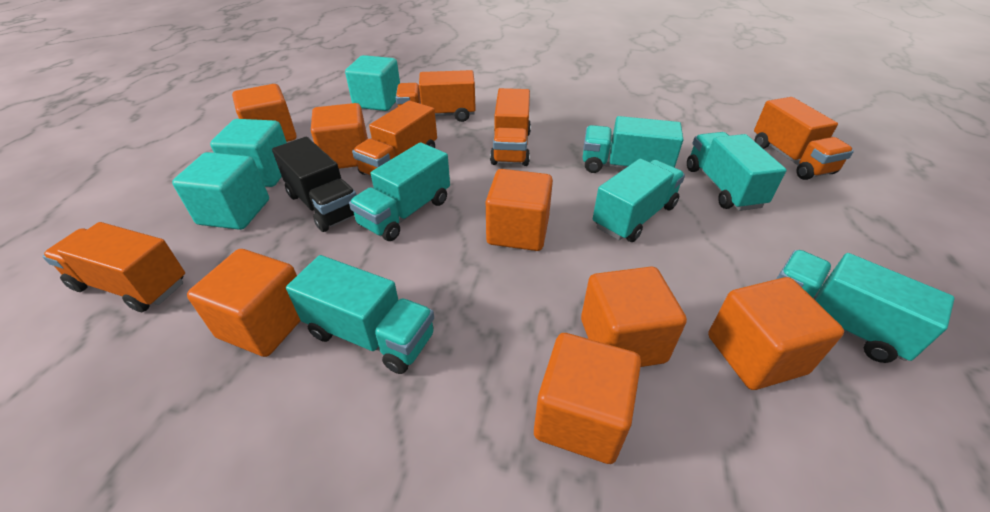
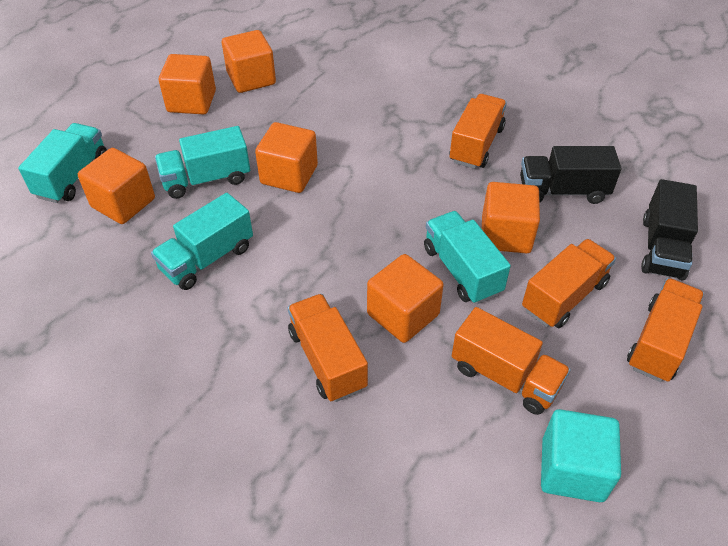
black truck: [272,137,357,232] = 1 -> [520,146,621,204] [641,179,698,280] = 2
orange cube: [187,249,301,357] [232,84,296,142] [311,103,368,169] [486,169,553,251] [534,333,641,464] [581,267,687,367] [708,277,844,390] = 7 -> [78,148,155,224] [159,54,216,115] [222,30,276,93] [255,122,318,193] [367,254,444,343] [482,182,540,254] = 6
turquoise cube: [172,152,269,230] [210,119,287,187] [345,55,400,111] = 3 -> [541,409,621,502] = 1
turquoise truck: [286,255,434,374] [349,142,450,241] [582,116,683,173] [593,159,685,242] [687,132,787,211] [776,250,955,363] = 6 -> [18,123,107,203] [151,193,253,290] [155,126,250,199] [424,211,511,304] = 4

